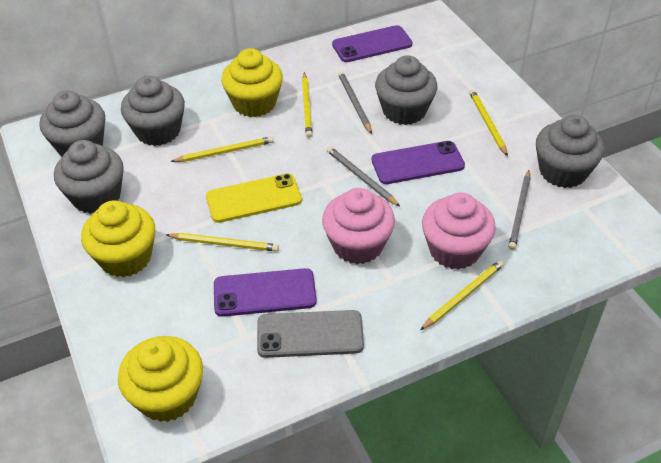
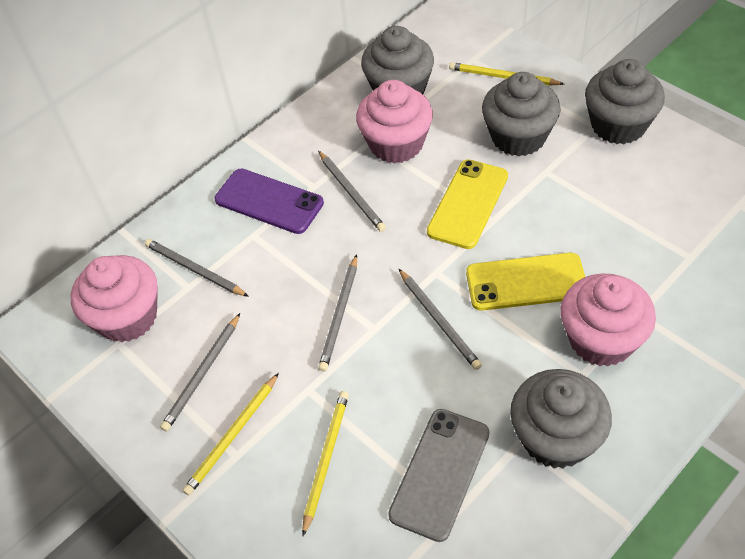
grey cupcake: [40,90,105,157] [54,140,124,214] [121,76,185,146] [375,55,437,125] [536,115,604,188] = 5 -> [361,26,434,94] [482,72,561,157] [510,369,612,469] [585,59,665,144] = 4
grey pencil: [327,146,400,206] [338,71,372,134] [508,170,530,250] = 3 -> [145,239,249,297] [160,313,240,432] [318,151,386,232] [318,254,357,372] [399,269,482,370] = 5
pink cupcake: [322,188,395,264] [422,192,496,270] = 2 -> [71,255,158,343] [356,80,433,163] [561,274,656,366] = 3
purple phone: [214,268,317,317] [332,25,412,62] [372,141,465,184] = 3 -> [214,169,324,234] = 1
yellow cupcake: [81,200,155,278] [118,336,203,422] [221,48,283,117] = 3 -> none = 0
yellow pencil: [166,233,279,252] [170,136,274,162] [302,73,312,138] [420,260,504,330] [469,89,508,156] = 5 -> [183,373,279,495] [302,391,349,536] [449,62,564,85] = 3
yellow phone: [206,174,302,223] = 1 -> [427,159,508,249] [466,253,585,311] = 2

